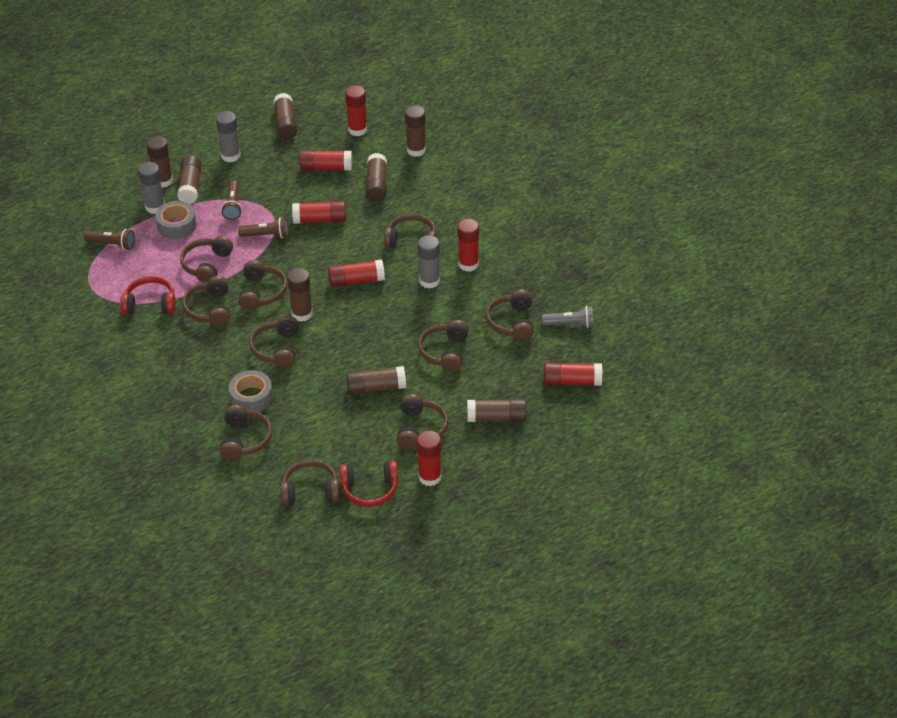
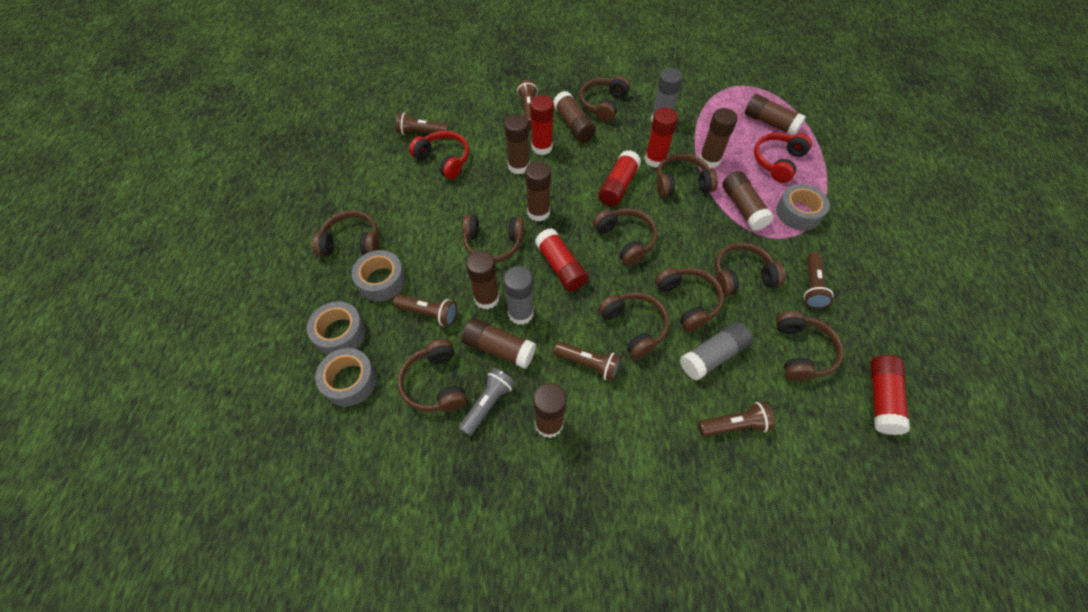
brown flashlight: [84,229,135,250] [221,180,242,220] [238,217,289,238] = 3 -> [393,294,457,326] [396,112,449,135] [517,79,538,127] [553,342,621,381] [698,402,775,437] [804,252,834,309] = 6
brown glue stick: [146,136,173,188] [177,155,202,204] [273,93,297,139] [287,268,313,322] [347,366,406,395] [366,153,387,202] [405,105,426,157] [467,399,526,422] = 8 -> [461,318,536,369] [466,250,499,309] [504,114,530,175] [525,161,551,222] [533,383,567,438] [553,91,596,142] [699,108,738,168] [723,171,774,231] [745,94,806,136] = 9
grey tape: [155,201,196,239] [229,370,273,412] = 2 -> [307,301,366,355] [315,348,377,407] [352,250,406,301] [776,184,830,231] = 4
red glue stick: [292,201,346,224] [299,150,352,171] [328,260,385,287] [345,85,367,136] [417,430,442,486] [457,219,479,272] [544,363,602,386] = 7 -> [530,95,554,155] [535,228,588,291] [598,150,641,206] [645,107,678,168] [870,355,910,435] = 5

